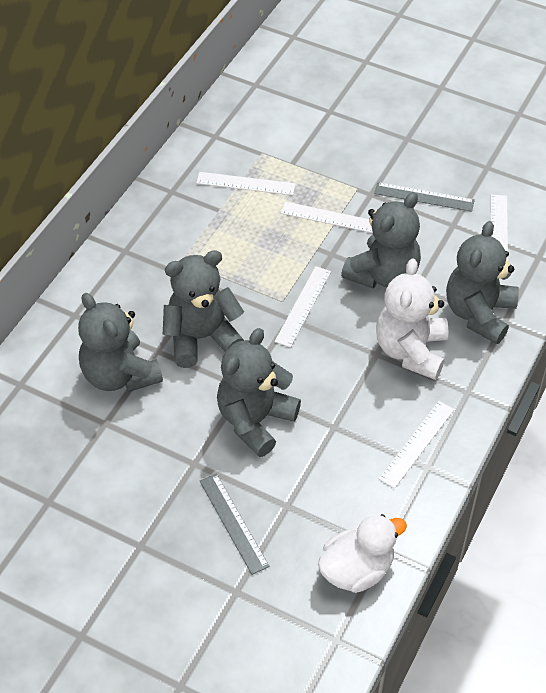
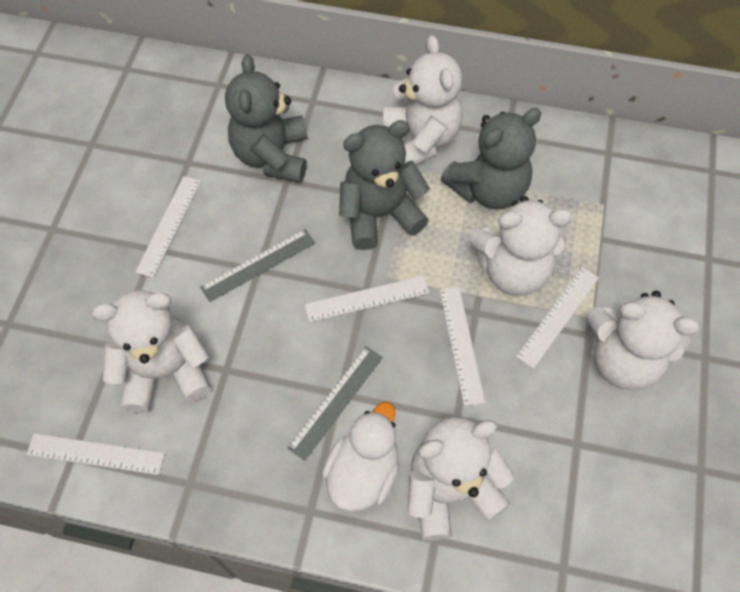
grey teddy bear: [78,293,163,392] [163,250,244,368] [217,328,301,457] [341,192,421,288] [446,221,519,344] = 5 -> [225,54,308,183] [339,120,430,250] [441,108,542,210] = 3
white teddy bear: [376,258,448,380] = 1 -> [92,290,211,413] [383,35,463,165] [408,416,514,541] [469,196,572,296] [586,291,700,390] = 5

